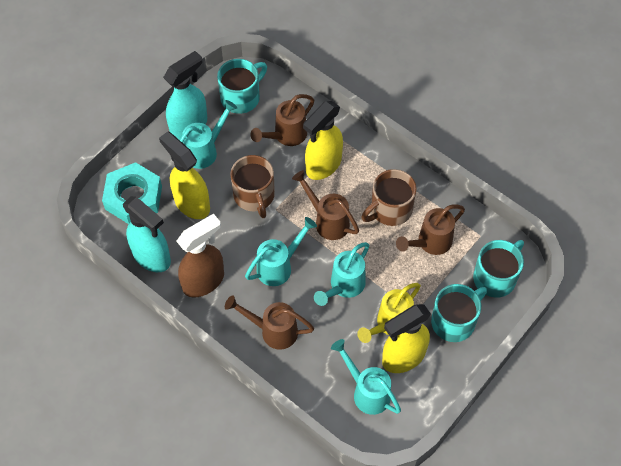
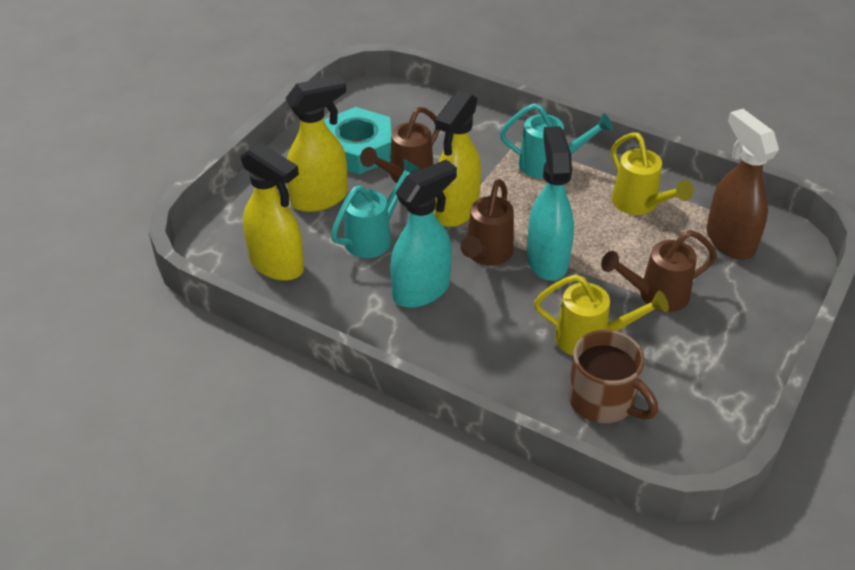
brown mug: [230,155,275,218] [361,169,417,226] = 2 -> [568,330,658,423] = 1
brown watering can: [225,295,314,350] [250,94,314,146] [292,170,359,240] [396,204,465,255] = 4 -> [360,107,440,183] [461,179,514,266] [601,230,717,312] = 3
turquoise mug: [217,59,267,114] [431,284,487,342] [473,240,524,298] = 3 -> none = 0
turquoise watering can: [180,100,237,169] [245,217,317,286] [314,242,369,306] [331,339,401,415] = 4 -> [331,158,420,258] [500,103,613,178] = 2
yellow watering can: [357,283,421,343] = 1 -> [534,274,669,356] [611,133,693,215] = 2

